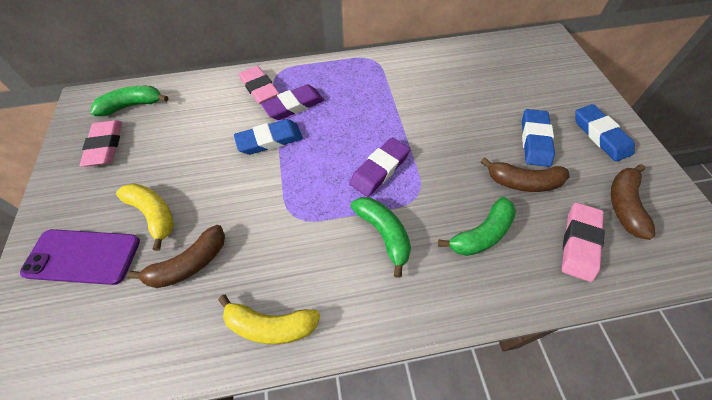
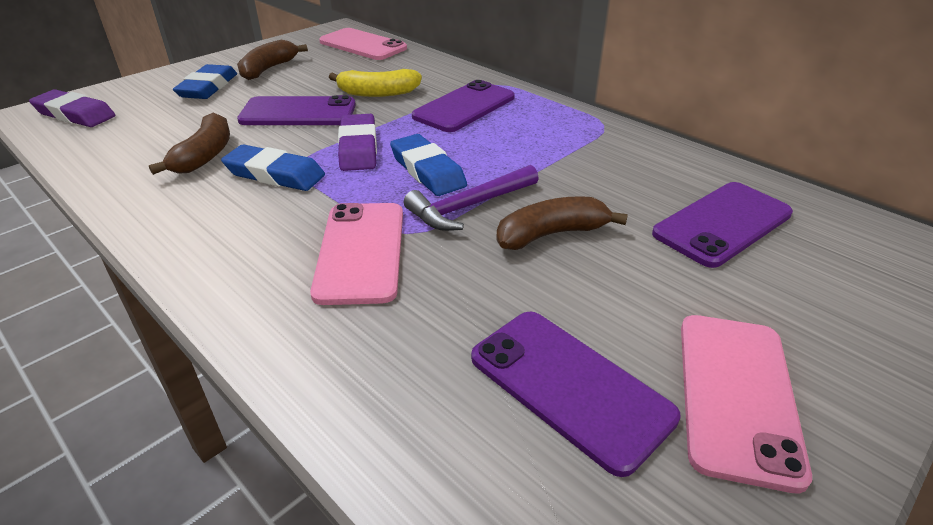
green banana: [91,86,168,116] [351,197,411,278] [438,197,516,256] = 3 -> none = 0
pink eraser: [80,120,122,167] [239,66,279,104] [562,203,605,282] = 3 -> none = 0
pink phone: none = 0 -> [310,203,403,305] [319,28,407,60] [681,315,812,494] = 3
purple hammer: none = 0 -> [404,165,539,231] = 1
purple phone: [20,229,140,285] = 1 -> [237,95,356,125] [412,80,515,132] [471,312,681,477] [652,182,793,268] = 4
yellow banana: [116,183,174,251] [218,295,320,344] = 2 -> [329,69,422,97] = 1

